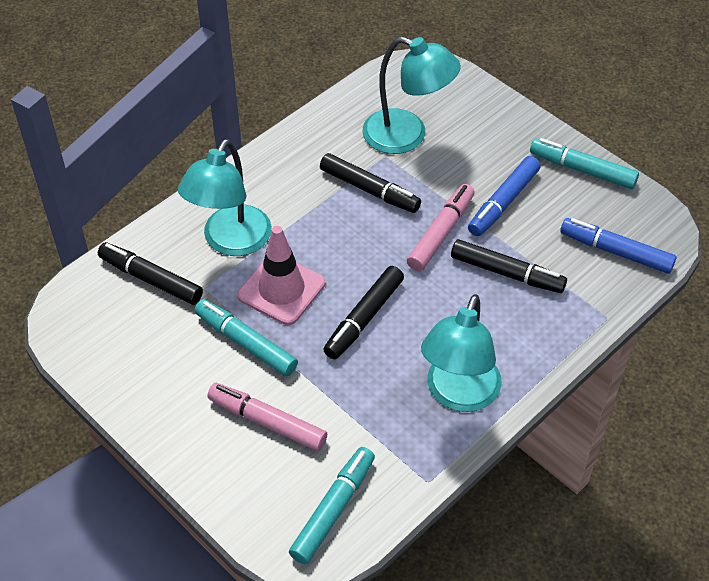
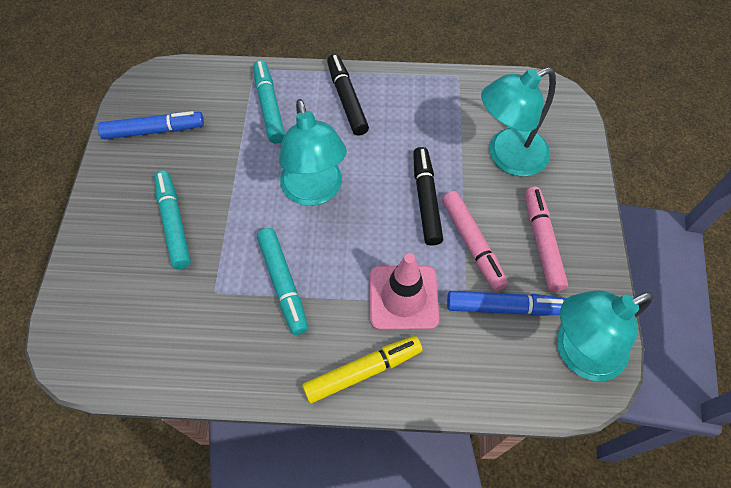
black marker: [98,242,203,305] [320,153,421,213] [323,266,404,359] [451,239,567,293] = 4 -> [327,54,369,136] [413,147,444,246] = 2
yellow marker: none = 0 -> [302,336,422,404] = 1

